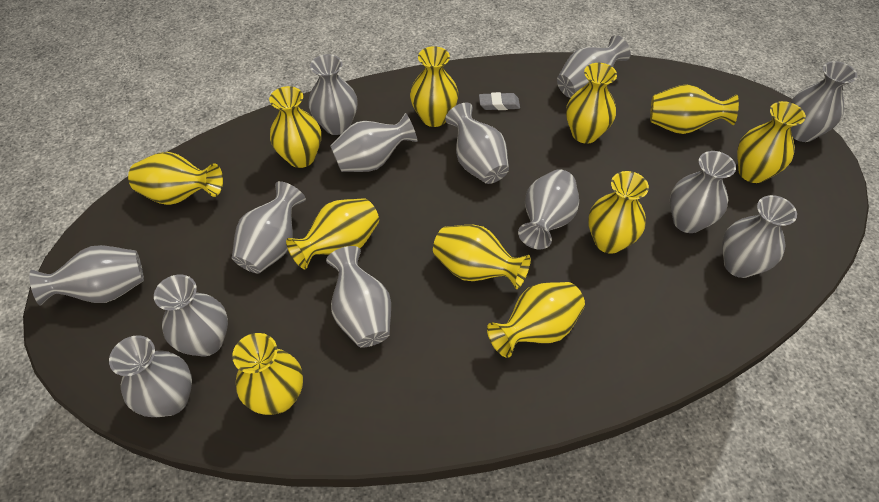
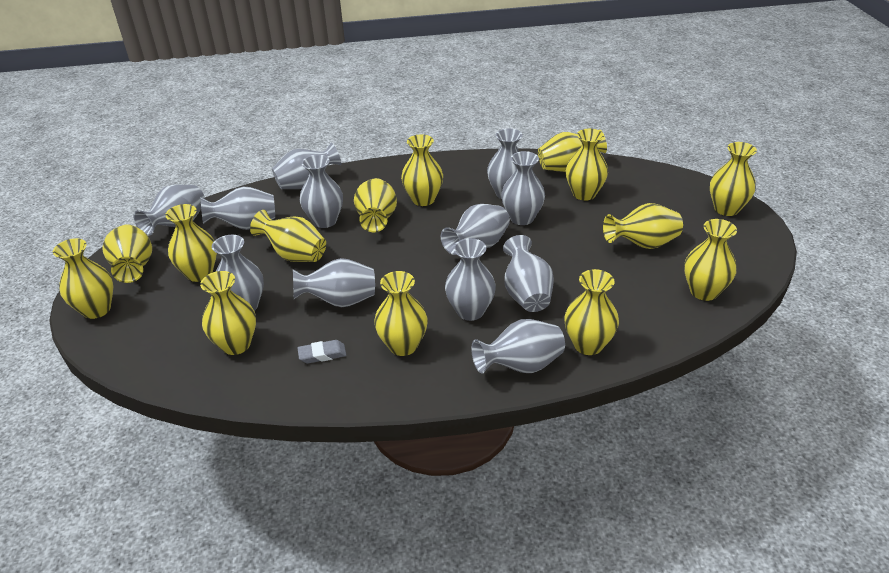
grey vase: [29,245,144,306] [109,335,192,417] [154,275,228,356] [232,181,306,274] [308,54,358,135] [326,246,391,348] [330,113,417,172] [445,103,509,184] [518,169,579,249] [557,35,631,98] [670,151,736,233] [722,195,797,278] [790,61,857,142] = 13 -> [133,184,205,236] [201,186,275,230] [212,235,264,311] [272,142,342,189] [293,258,375,307] [300,155,343,228] [441,204,510,255] [445,238,496,321] [471,319,565,374] [487,129,522,199] [501,151,545,225] [503,235,554,312] = 12
yellow vase: [128,152,223,205] [232,333,303,415] [269,86,321,168] [286,198,379,269] [410,46,458,127] [433,225,531,289] [487,282,585,358] [566,63,617,144] [588,171,649,254] [650,84,739,134] [737,101,806,183] = 11 -> [53,238,114,319] [102,224,152,283] [165,204,217,282] [200,271,256,355] [250,210,326,262] [354,178,397,232] [374,271,428,356] [401,134,443,206] [538,129,607,172] [564,269,619,355] [566,129,608,201] [603,203,683,249] [684,219,737,301] [710,142,757,216] = 14

